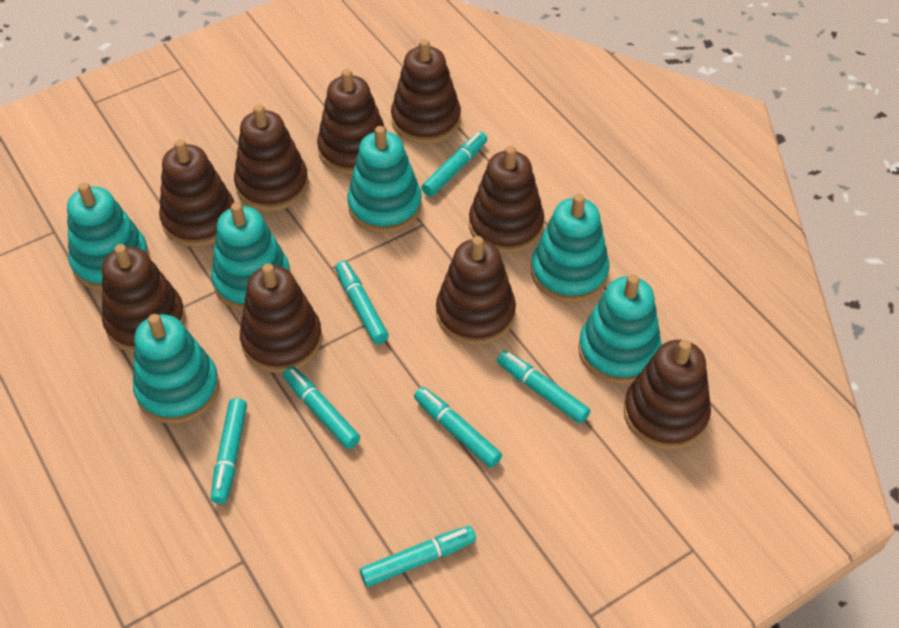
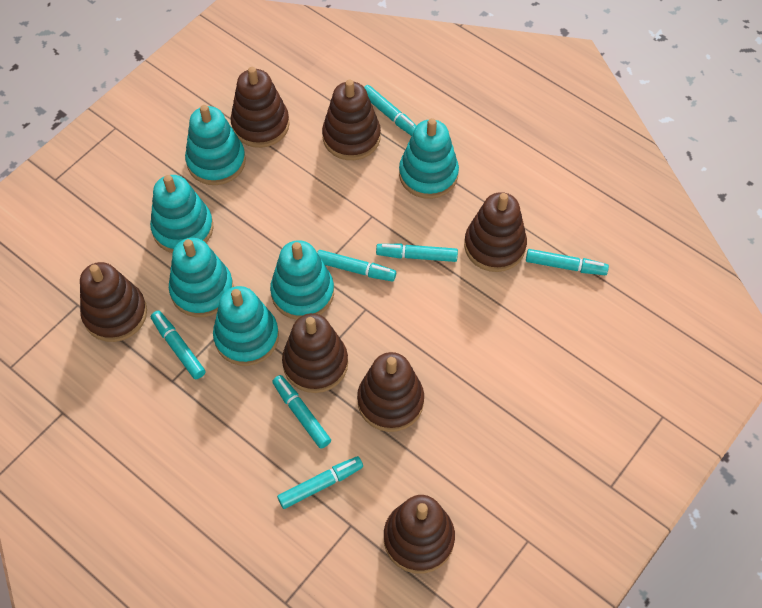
brown stacking toy: [102,244,185,353] [159,139,234,247] [234,104,309,211] [240,263,322,373] [317,69,387,175] [391,39,461,144] [436,236,516,346] [469,146,544,254] [624,340,711,450] = 9 -> [80,262,147,342] [231,67,290,148] [282,313,348,393] [322,80,381,160] [357,352,424,432] [384,495,455,574] [464,192,527,272] = 7

